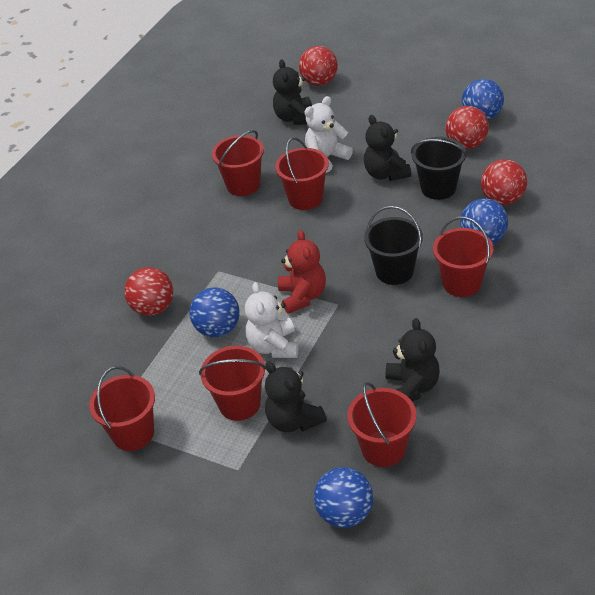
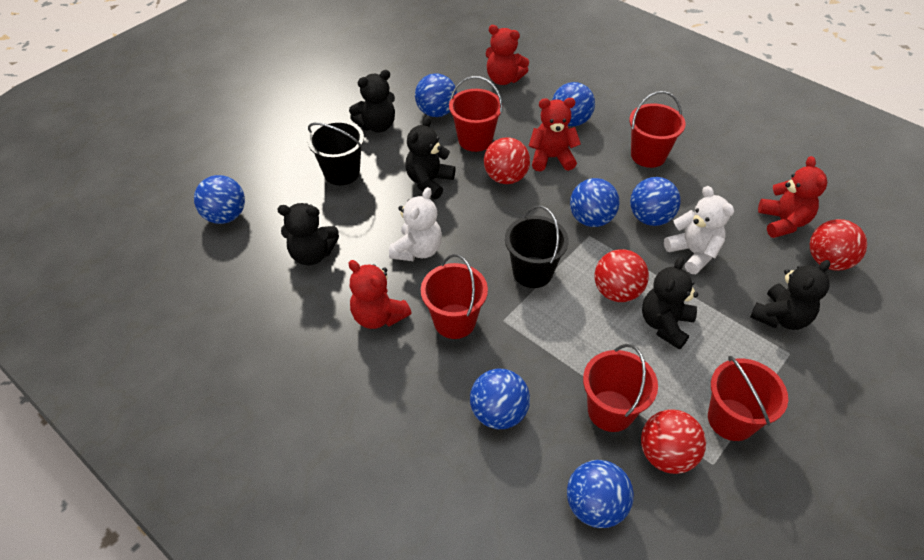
black teddy bear: [265,361,327,432] [273,60,312,125] [364,115,411,181] [386,318,440,402] = 4 -> [277,203,339,266] [349,70,395,133] [405,116,456,199] [642,257,698,350] [750,260,830,330] = 5
blue ball: [189,287,240,337] [314,467,373,528] [460,198,508,244] [462,79,504,120] = 4 -> [194,175,245,224] [415,73,457,117] [470,369,530,429] [552,82,595,126] [567,460,634,528] [570,178,620,227] [630,177,681,226] = 7
red bucket: [89,366,155,451] [199,346,266,421] [212,130,264,196] [275,137,329,210] [347,382,417,467] [433,217,493,297] = 6 -> [421,254,488,339] [449,76,503,152] [583,344,658,432] [629,91,686,168] [708,355,788,441] = 5
red teddy bear: [278,230,326,314] = 1 -> [348,260,412,329] [486,25,529,85] [529,98,581,171] [758,156,827,238] = 4

